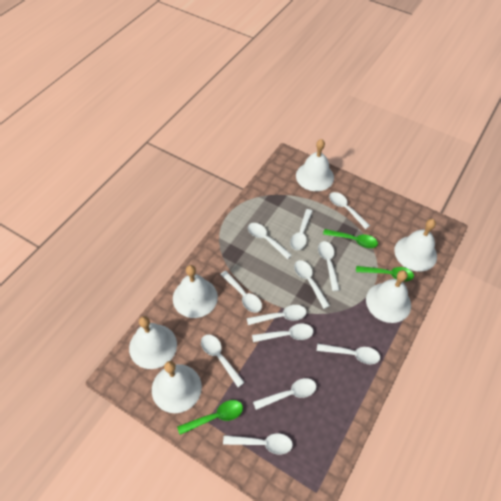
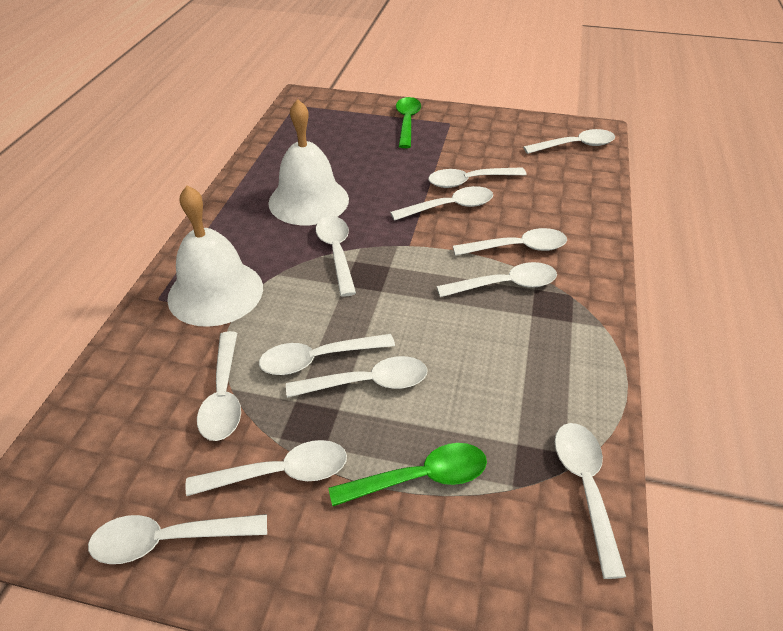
green spoon: [177,400,243,435] [323,229,378,248] [356,266,414,281] = 3 -> [329,443,487,506] [396,97,421,148] = 2
white bell: [129,316,177,369] [152,361,202,413] [173,265,218,318] [296,139,334,191] [366,270,411,323] [394,219,437,271] = 6 -> [167,185,263,327] [268,99,349,225] = 2

